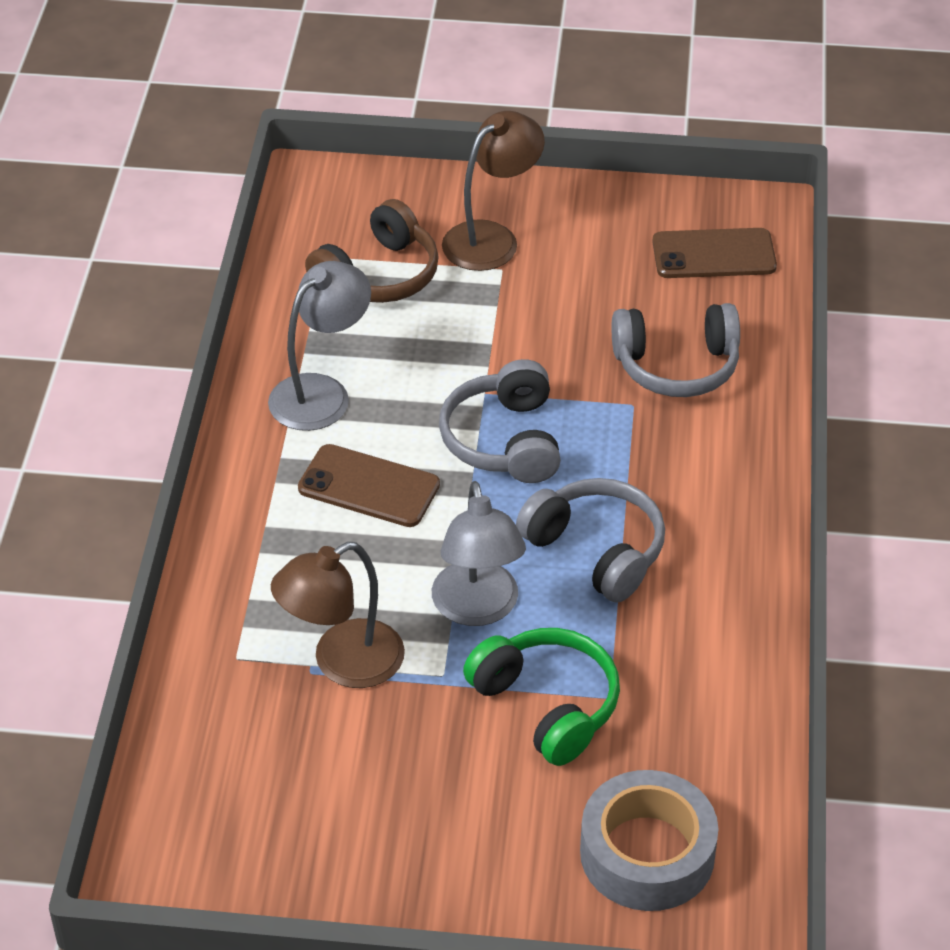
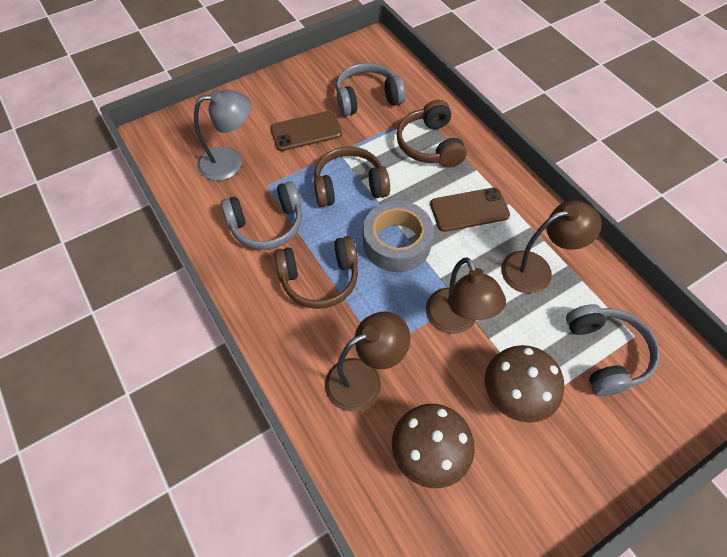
brown headphones: [305,199,439,303] = 1 -> [274,236,358,309] [314,146,390,207] [397,100,467,168] = 3
brown lamp: [271,542,405,688] [442,111,545,271] = 2 -> [325,311,410,412] [426,258,506,334] [501,201,602,294] = 3
brown mushroom: none = 0 -> [392,404,475,488] [485,345,564,423] = 2
green headphones: [463,628,620,766] = 1 -> none = 0
grey lamp: [268,261,371,431] [432,481,526,626] = 2 -> [194,90,251,181] = 1

